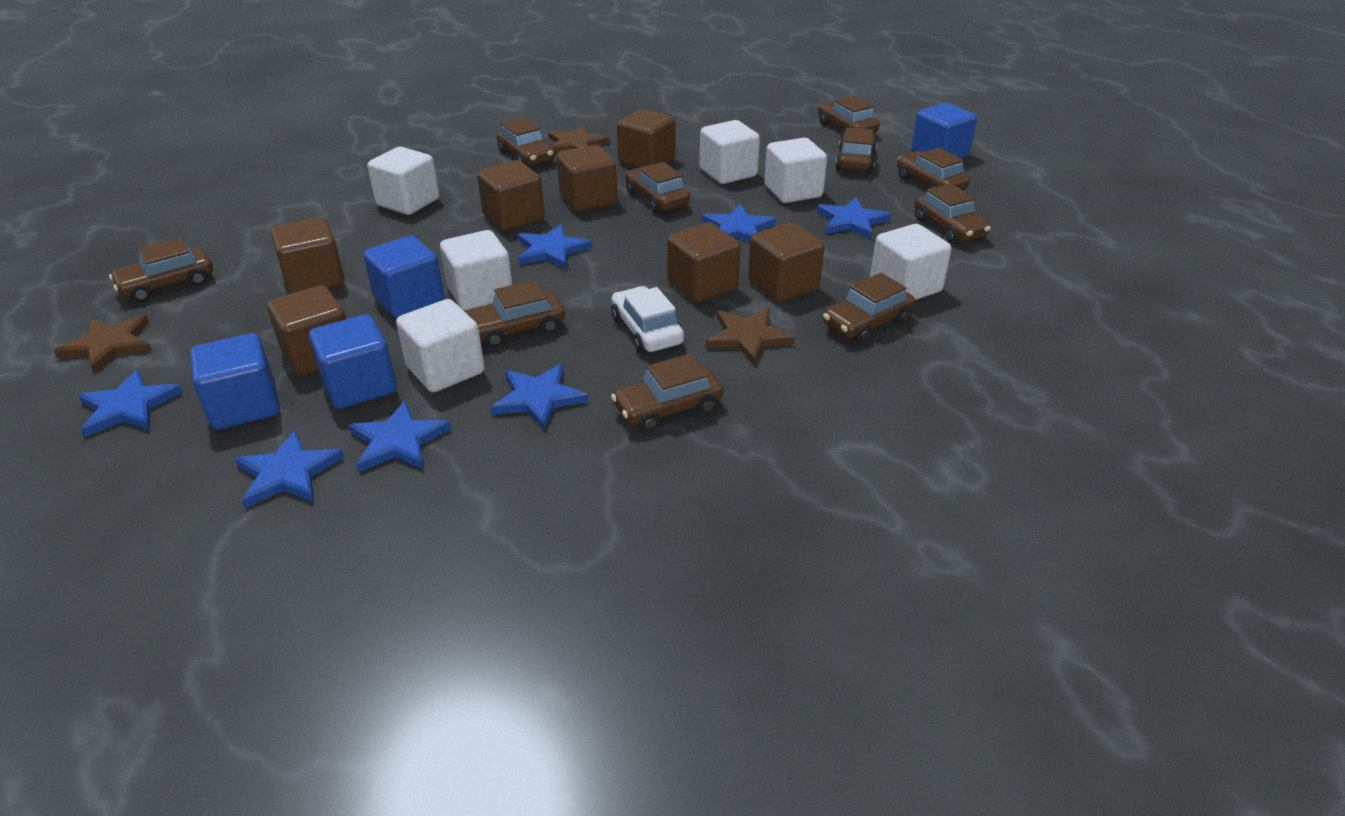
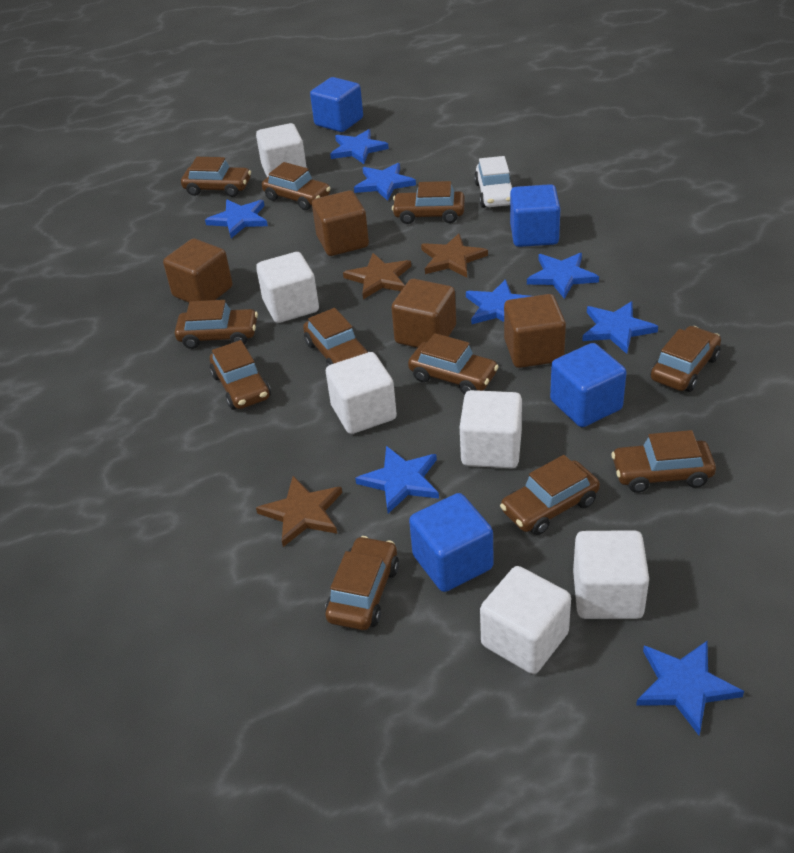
blue star: [78,370,183,437] [235,430,344,508] [349,401,451,472] [491,364,588,430] [518,224,592,269] [702,204,776,242] [817,198,890,239] = 7 -> [205,200,268,238] [330,129,389,164] [354,163,416,201] [355,446,439,514] [466,279,531,325] [527,253,599,299] [582,301,658,354] [636,641,744,735] = 8
brown car: [109,237,213,302] [466,280,565,347] [497,117,554,166] [611,354,723,432] [625,162,690,214] [818,96,880,135] [823,273,915,343] [835,127,877,173] [897,148,970,190] [915,183,991,243] = 10 -> [175,300,258,349] [181,157,251,197] [210,340,271,410] [262,162,331,210] [303,308,368,366] [325,536,399,630] [392,181,465,224] [408,333,499,394] [500,455,600,535] [611,430,716,493] [651,326,721,392] = 11
brown cube: [267,285,346,376] [270,217,345,294] [477,160,545,231] [557,145,618,212] [617,109,676,168] [667,222,741,303] [748,222,824,302] = 7 -> [163,239,233,303] [312,190,369,256] [391,279,456,348] [504,294,566,368] = 4

